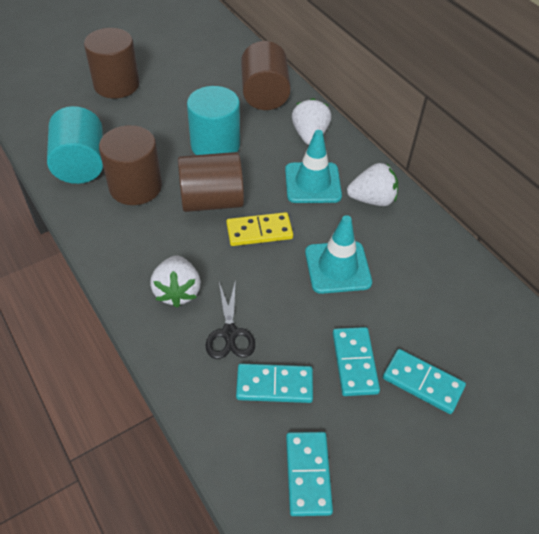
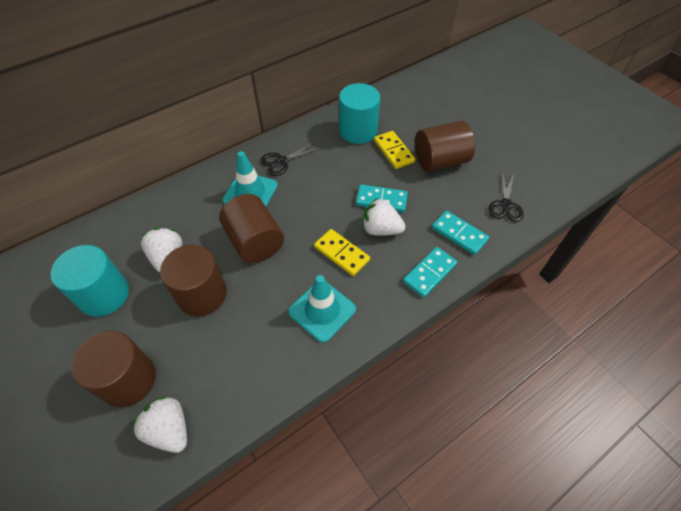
black scissors: [206,279,255,359] = 1 -> [260,142,321,176] [489,173,524,222] = 2
turquoise domino: [236,363,313,403] [286,432,333,516] [333,327,380,396] [383,349,466,414] = 4 -> [356,184,408,212] [403,247,457,298] [432,211,489,255] = 3
yellow domino: [226,212,293,246] = 1 -> [314,229,370,276] [374,131,415,169] = 2

